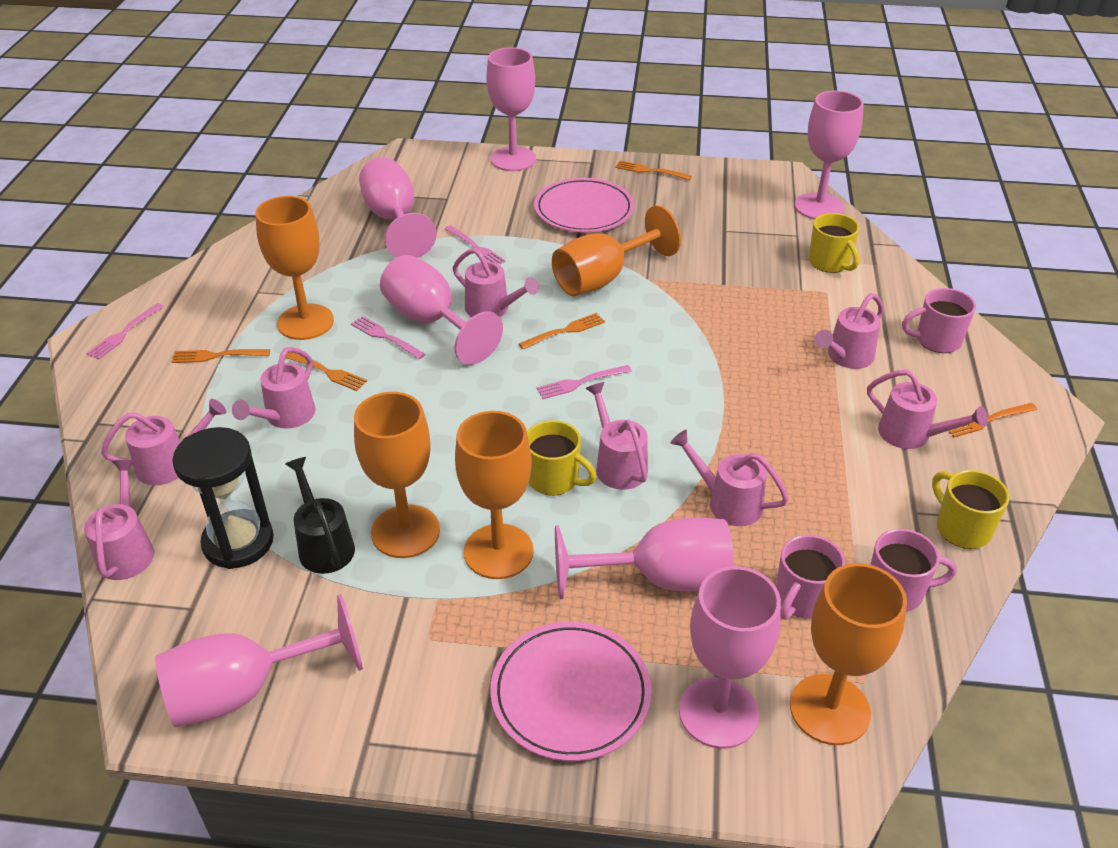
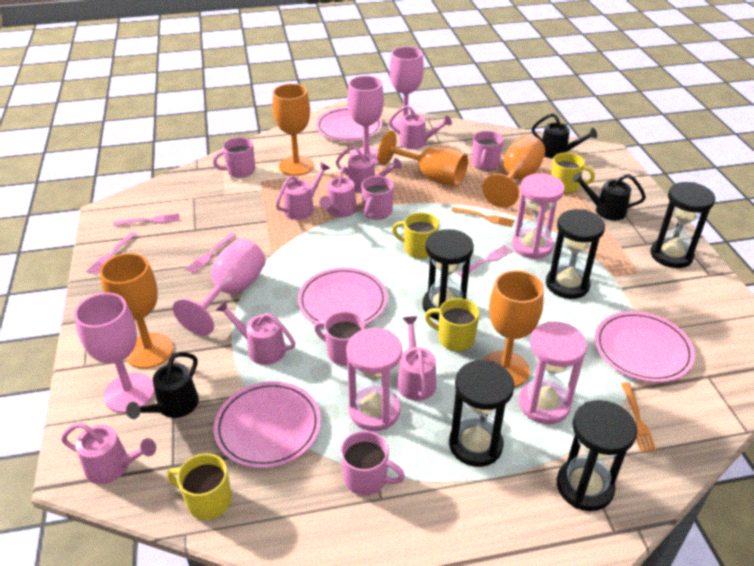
black hourglass: [172,427,274,569] = 1 -> [423,229,474,320] [449,360,514,467] [546,209,605,299] [557,400,637,511] [651,182,715,268] = 5
black watering can: [285,457,355,574] = 1 -> [126,352,199,419] [532,113,597,159] [572,172,646,221] = 3
orange fork: [172,349,270,363] [285,352,367,391] [519,313,605,349] [616,160,692,180] [949,403,1037,437] = 5 -> [451,207,515,227] [621,382,657,452] = 2
pink goblet: [155,594,363,727] [359,157,437,258] [380,255,503,365] [486,47,536,171] [555,517,734,599] [679,566,781,749] [795,90,864,220] = 7 -> [74,293,155,413] [173,238,266,336] [347,76,384,166] [389,46,424,131] = 4
pink hourglass: none = 0 -> [346,328,402,431] [512,173,565,259] [519,321,587,424] = 3
pink mug: [776,535,845,620] [870,529,957,612] [902,288,976,353] = 3 -> [213,137,255,178] [314,311,365,366] [340,431,405,495] [361,176,394,219] [472,131,504,171] = 5
pink plate: [490,621,652,761] [534,178,634,232] = 2 -> [214,381,321,468] [298,268,387,327] [316,107,382,141] [595,311,695,382] = 4
pink watering can: [84,460,154,580] [101,399,226,485] [232,347,315,429] [453,248,539,317] [585,382,648,490] [670,430,789,526] [814,293,884,369] [867,370,988,449] = 8 -> [61,422,156,484] [216,300,296,365] [276,162,330,220] [319,166,357,218] [336,146,402,193] [389,105,452,149] [397,316,436,401] = 7
yellow mug: [527,420,597,496] [809,213,859,273] [932,470,1010,549] = 3 -> [167,453,232,520] [392,212,439,259] [425,298,480,351] [551,152,595,194] = 4

